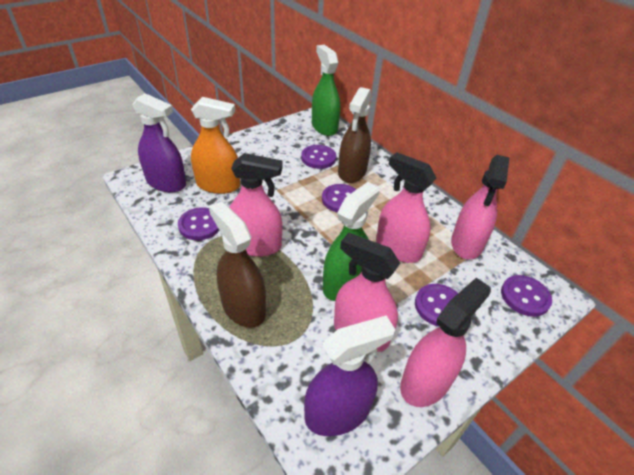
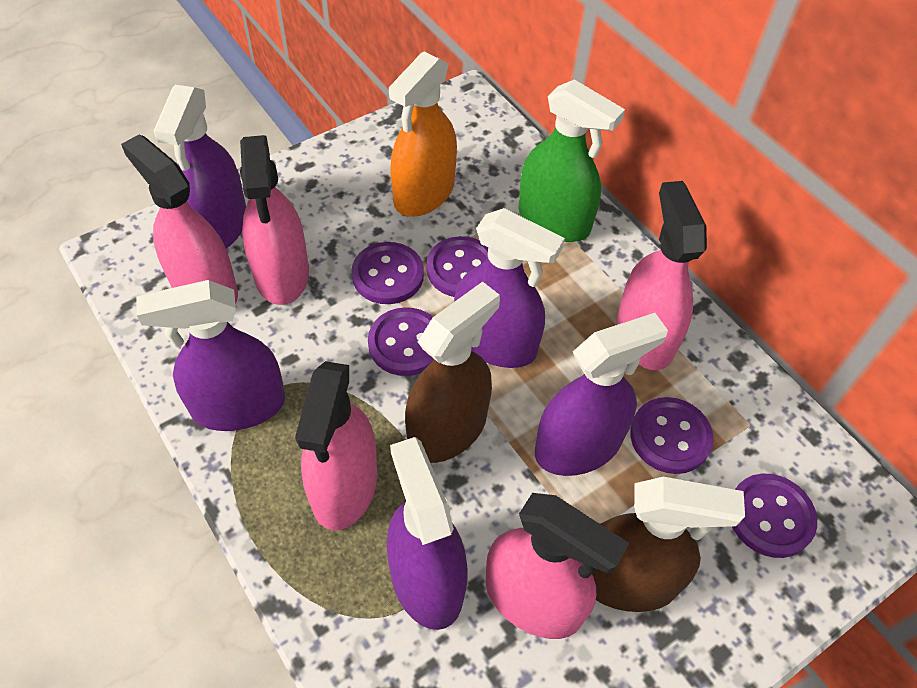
green spray bottle: [312,45,341,136] [323,182,379,301] = 2 -> [518,79,625,242] = 1
purple spray bottle: [132,93,186,192] [304,316,395,436] = 2 -> [136,280,285,431] [154,85,246,248] [387,437,468,630] [454,208,565,368] [535,313,668,476] = 5

